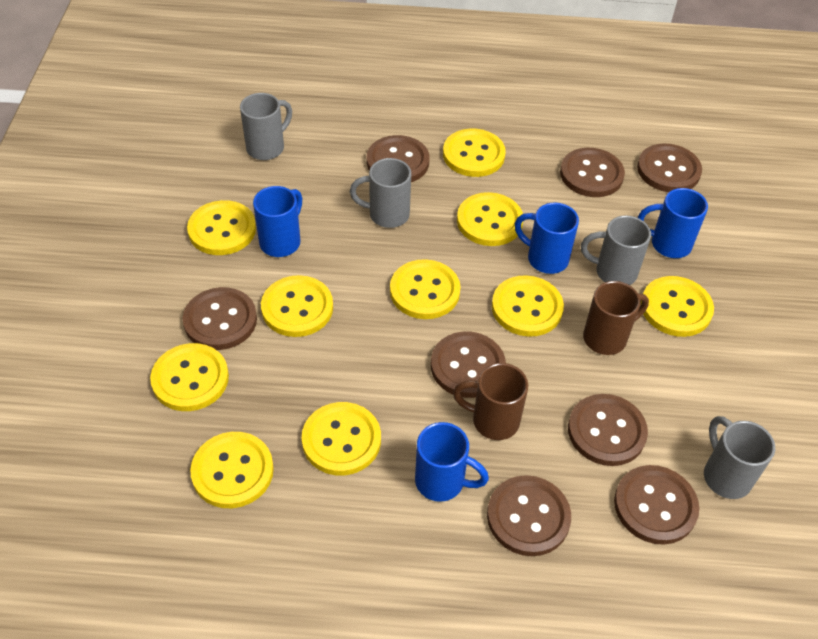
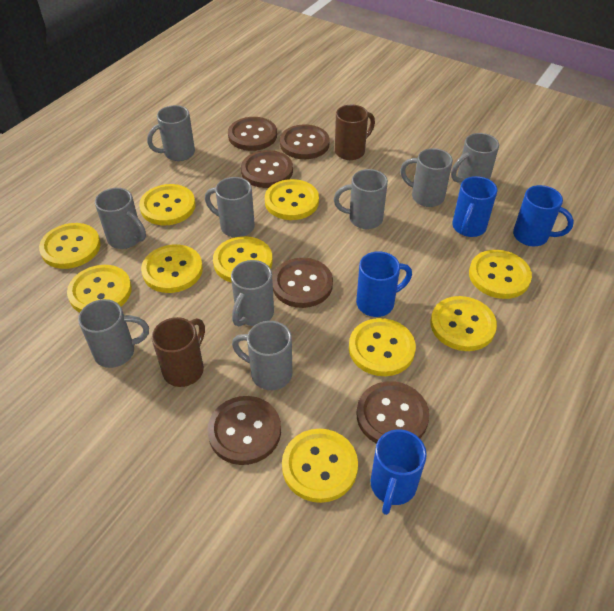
brown button: [183,287,257,350] [367,135,429,182] [431,332,506,398] [487,475,571,556] [560,148,625,197] [568,394,648,466] [614,465,699,545] [637,143,702,192] = 8 -> [207,396,281,465] [228,117,277,151] [241,150,293,188] [272,258,333,308] [280,124,330,159] [357,381,429,444] = 6
grey mug: [240,93,292,160] [350,158,411,228] [581,215,651,285] [704,416,775,499] = 4 -> [78,299,149,368] [95,188,146,249] [147,105,195,161] [205,177,255,237] [231,260,274,326] [232,321,293,390] [334,169,388,229] [400,148,453,207] [451,133,499,185] = 9

